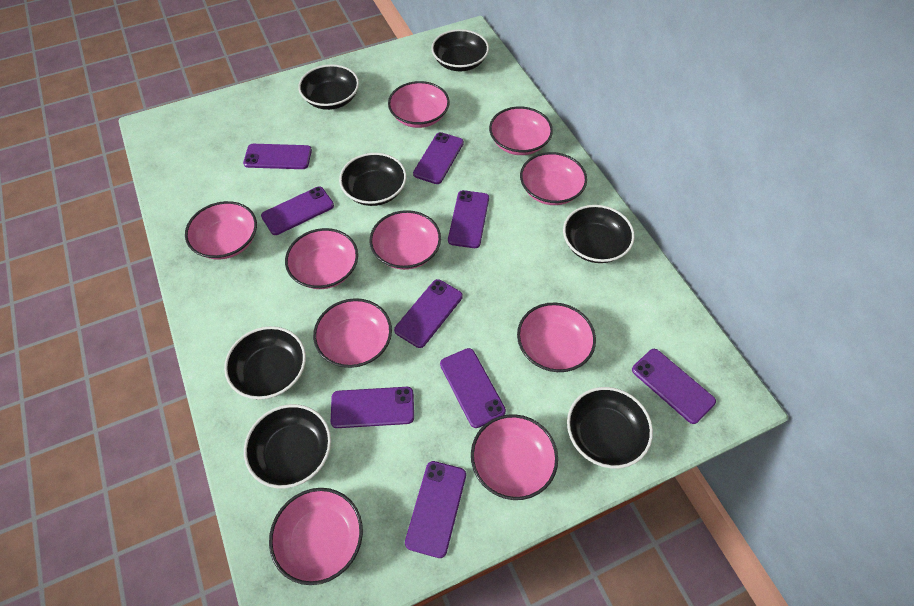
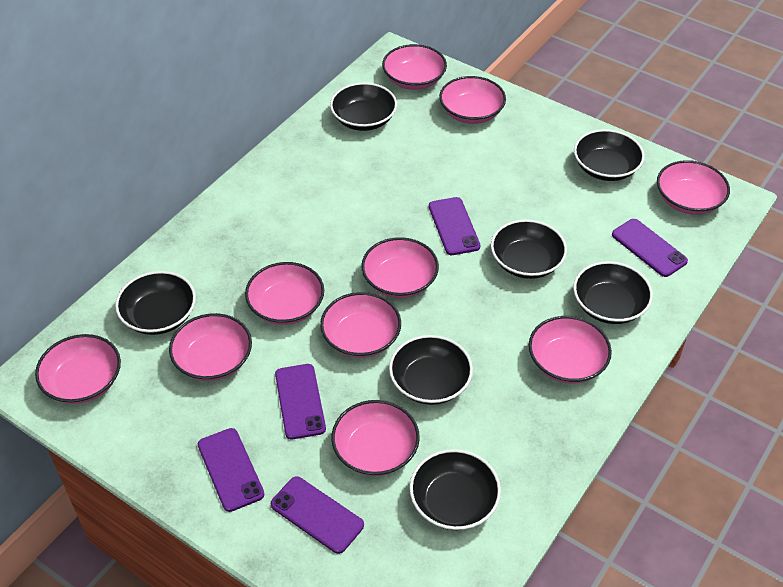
purple phone: [243,144,312,169] [261,187,334,235] [331,387,414,428] [394,279,463,348] [405,461,466,558] [413,132,464,184] [440,348,506,428] [448,190,489,248] [632,349,716,424] = 9 -> [198,428,265,512] [271,476,364,554] [275,364,326,439] [429,197,481,255] [612,219,688,277] = 5

